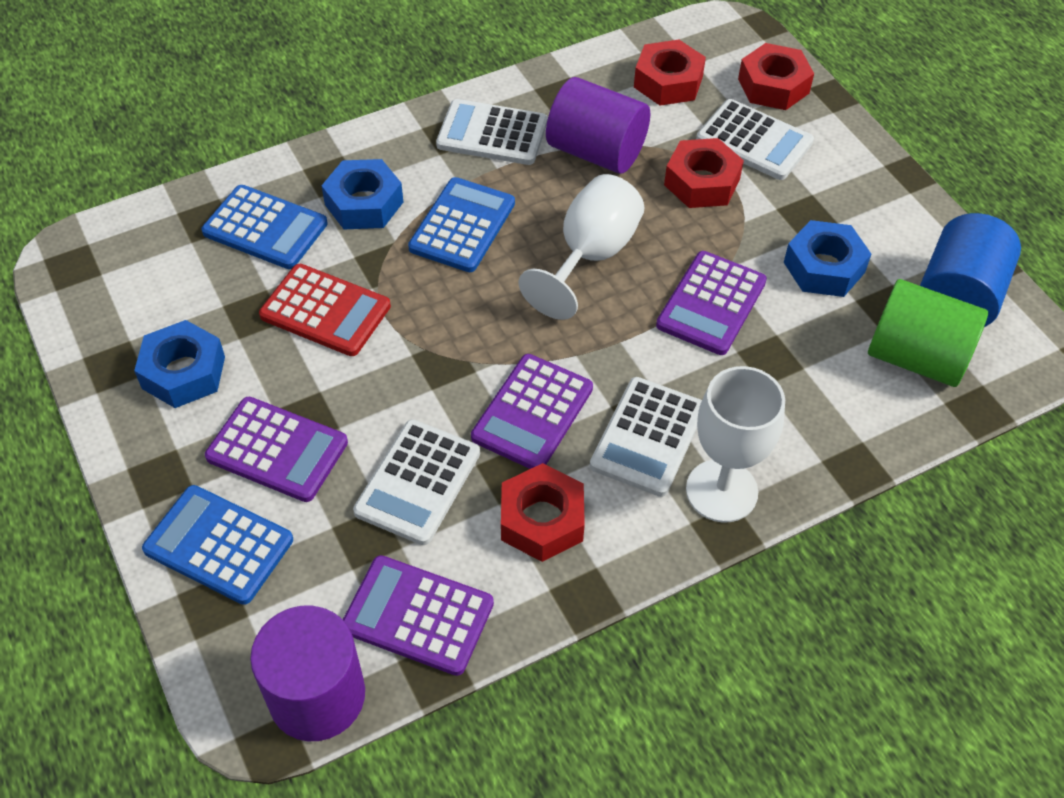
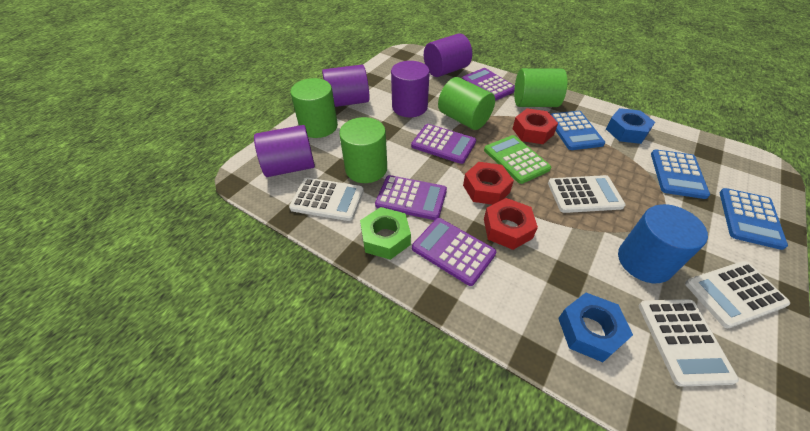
blue nut: [134,320,225,408] [322,159,403,229] [784,220,871,297] = 3 -> [558,293,633,362] [606,108,655,144] = 2
green calculator: none = 0 -> [484,135,551,184] = 1
green cylinder: [868,279,988,387] = 1 -> [290,78,338,138] [339,117,387,183] [438,77,495,130] [514,68,567,107] = 4
green nut: none = 0 -> [360,207,411,260] = 1
purple cylinder: [250,605,365,741] [546,77,650,174] = 2 -> [254,125,315,177] [322,65,369,107] [391,61,430,117] [424,33,472,77] = 4
red calculator: [259,264,391,356] = 1 -> none = 0
red nut: [501,463,585,562] [634,40,706,106] [664,138,744,208] [738,43,814,110] = 4 -> [463,162,514,205] [484,198,538,250] [513,108,558,144] = 3
white goblet: [519,174,645,320] [686,366,785,523] = 2 -> none = 0

